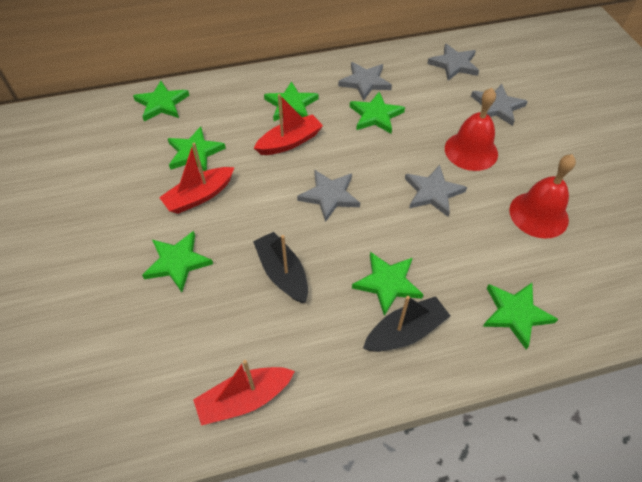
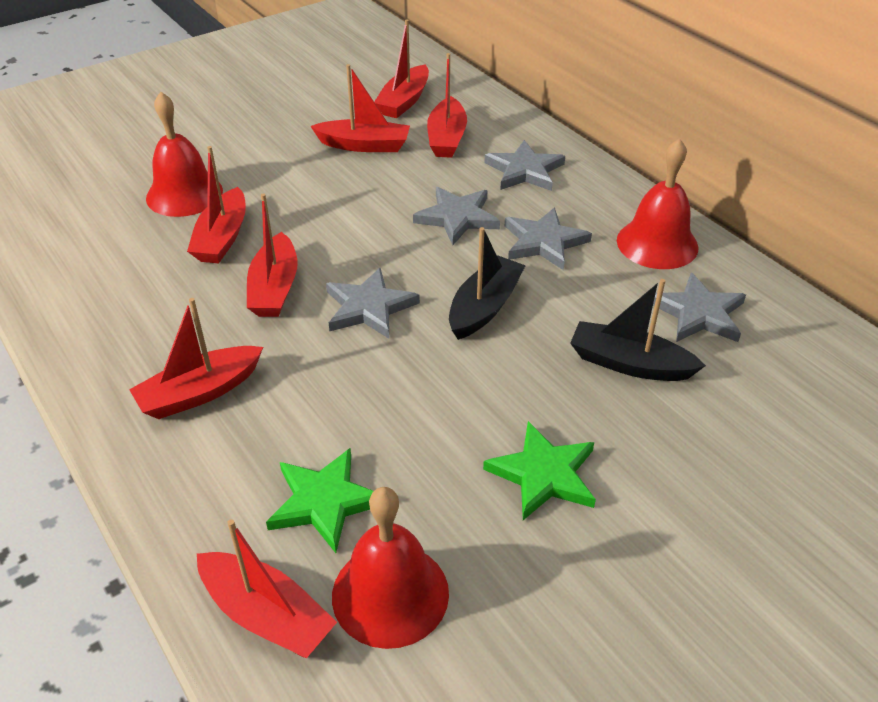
green star: [133,81,189,121] [142,231,213,292] [168,127,226,171] [264,81,319,121] [350,92,405,134] [352,252,424,316] [483,283,558,349] = 7 -> [266,448,374,553] [483,421,596,520] = 2
red bell: [445,88,498,171] [509,154,576,239] = 2 -> [146,92,223,217] [332,487,449,649] [617,138,698,269] = 3
red boat: [159,143,235,214] [193,360,295,426] [254,94,323,155] = 3 -> [129,298,263,419] [187,146,246,263] [197,519,337,658] [247,193,298,317] [310,64,410,152] [374,20,429,118] [427,53,467,158] = 7

